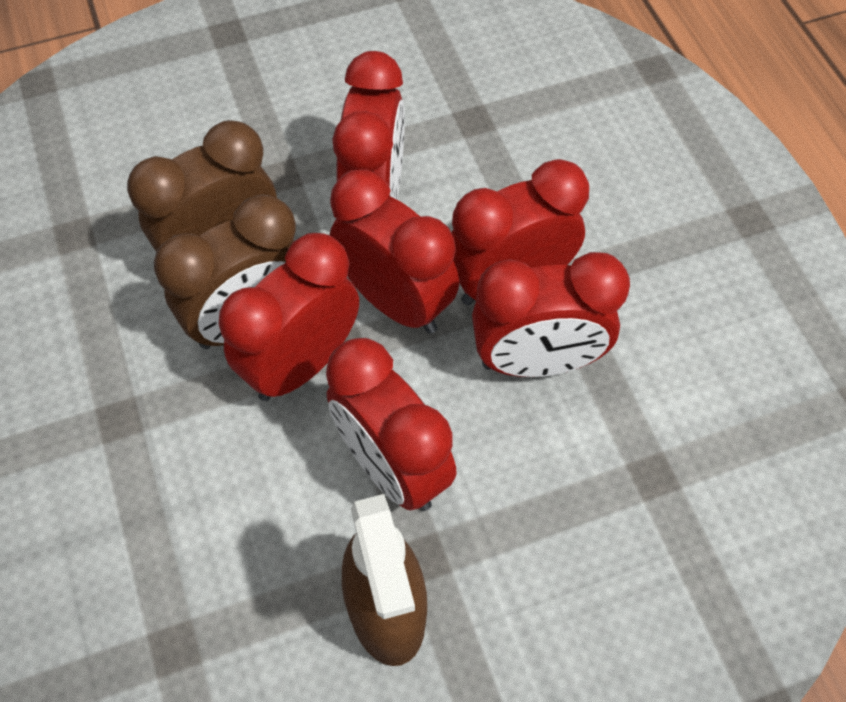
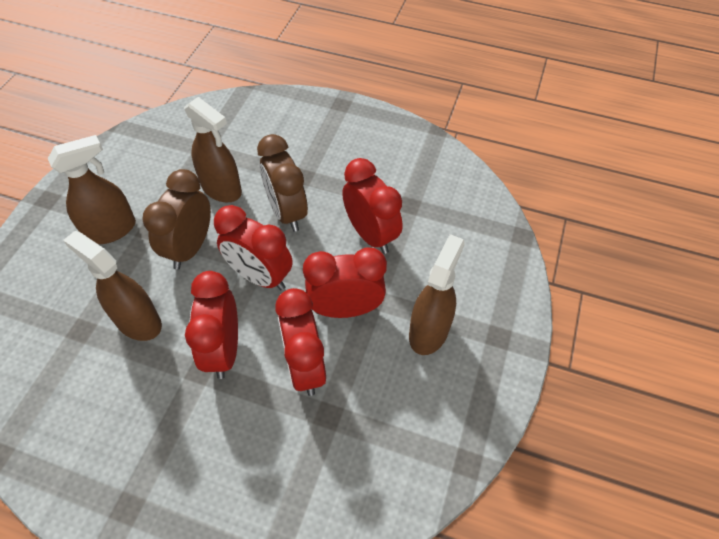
brown spray bottle: [342,494,427,666] = 1 -> [48,135,136,244] [63,231,162,341] [184,97,242,202] [409,234,465,355] = 4
red clock: [219,233,359,401] [326,338,457,511] [330,170,459,334] [332,51,405,199] [451,159,589,305] [472,252,630,377] = 6 -> [185,271,238,379] [214,205,293,290] [275,288,326,396] [303,247,387,318] [342,158,403,254] = 5

